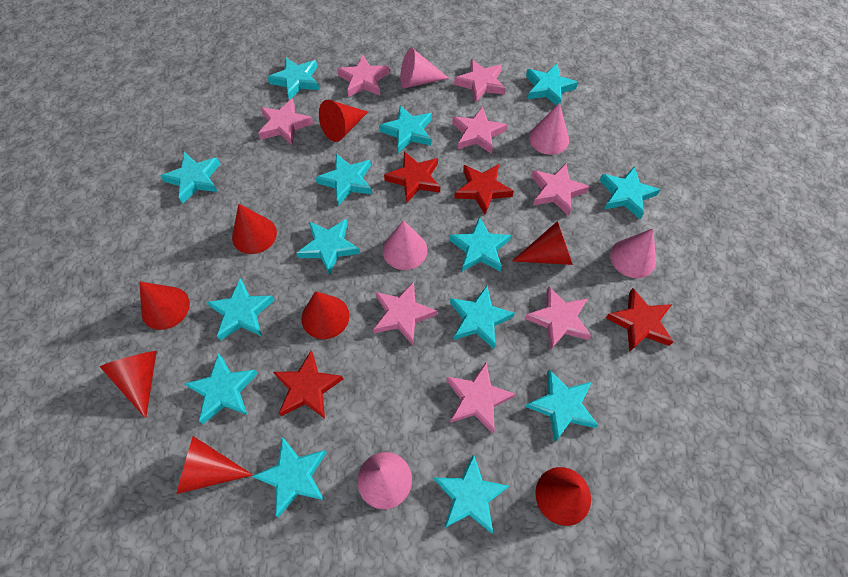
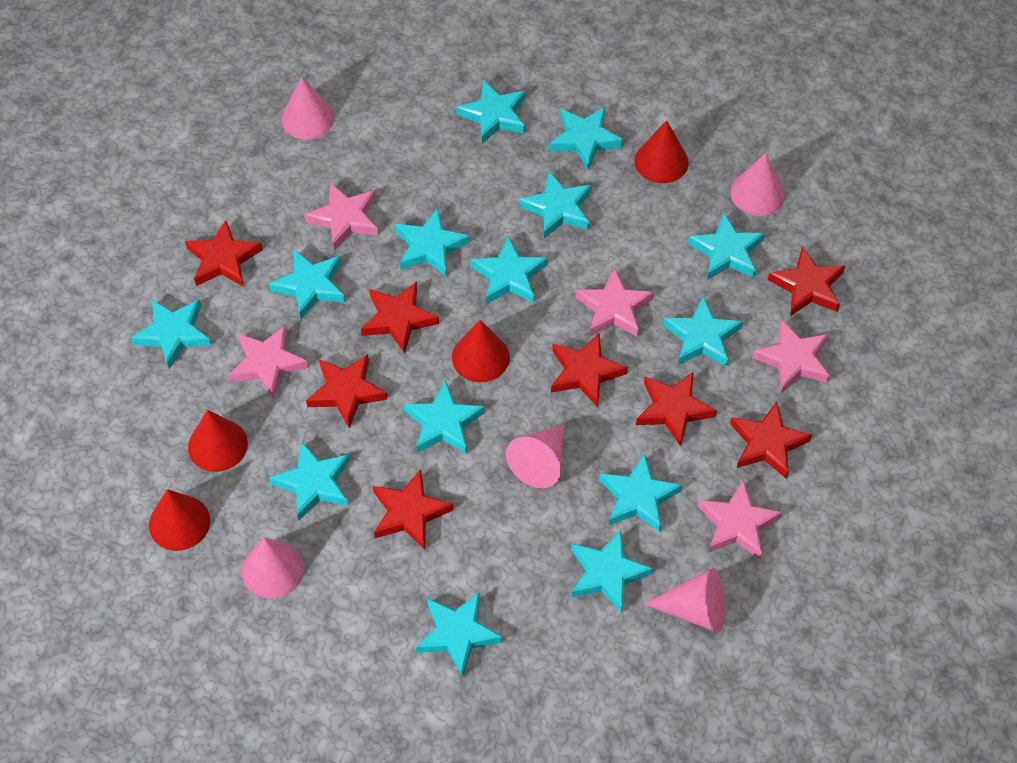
pink star: [258,98,313,146] [337,55,389,97] [373,281,437,345] [446,362,516,433] [452,106,507,154] [454,59,506,103] [525,286,591,350] [531,163,590,216] = 8 -> [228,325,309,399] [304,183,378,250] [575,268,654,337] [698,480,782,560] [752,320,830,394] = 5
red cone: [100,351,157,419] [139,282,190,330] [176,436,253,494] [232,204,277,254] [302,291,349,339] [319,100,368,142] [512,221,573,265] [535,467,591,526] = 8 -> [149,489,210,551] [188,410,248,472] [452,320,510,382] [635,120,689,183] = 4
red star: [273,351,344,419] [384,151,440,203] [454,164,514,214] [606,288,674,352] = 4 -> [185,220,263,287] [306,354,388,429] [361,282,439,353] [373,469,453,550] [551,332,628,407] [636,371,717,447] [730,402,812,479] [768,247,845,316] = 8

